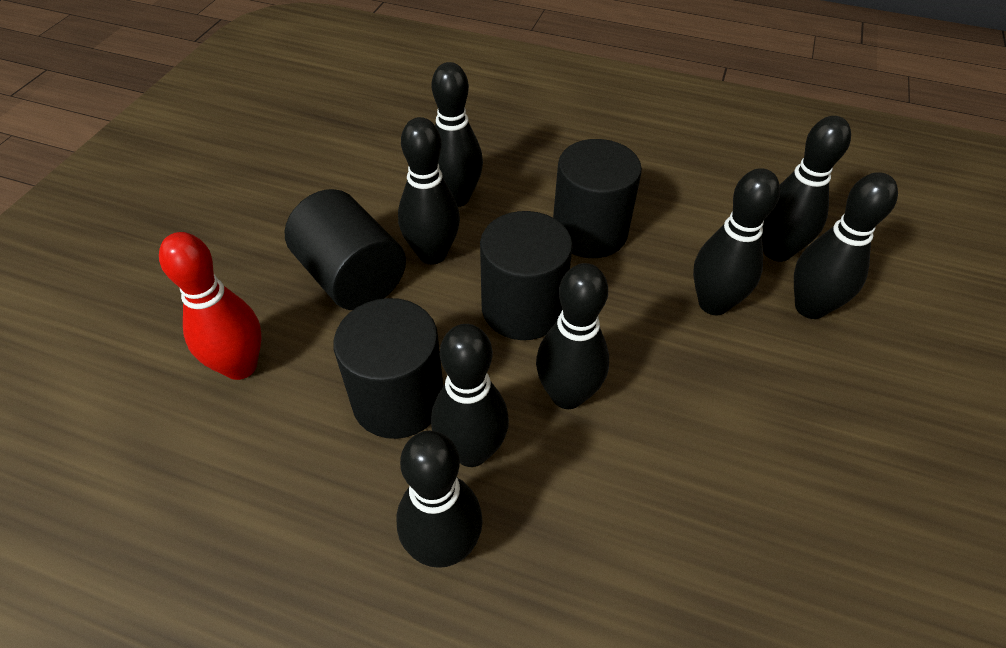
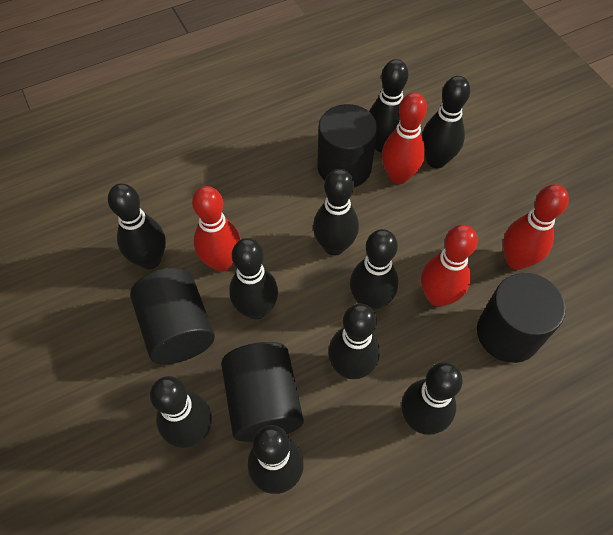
black bowling pin: [396,431,483,568] [398,117,460,265] [431,62,483,207] [431,324,509,467] [536,263,609,409] [693,168,780,315] [762,116,851,262] [794,172,898,319] = 8 -> [108,184,166,269] [150,376,212,448] [229,238,278,319] [248,425,304,494] [313,169,359,256] [328,304,380,379] [350,229,398,311] [369,59,408,153] [401,362,463,435] [422,76,470,168] = 10
red bowling pin: [159,232,262,380] = 1 -> [192,186,241,272] [382,92,427,184] [421,225,478,307] [503,184,569,270] = 4

